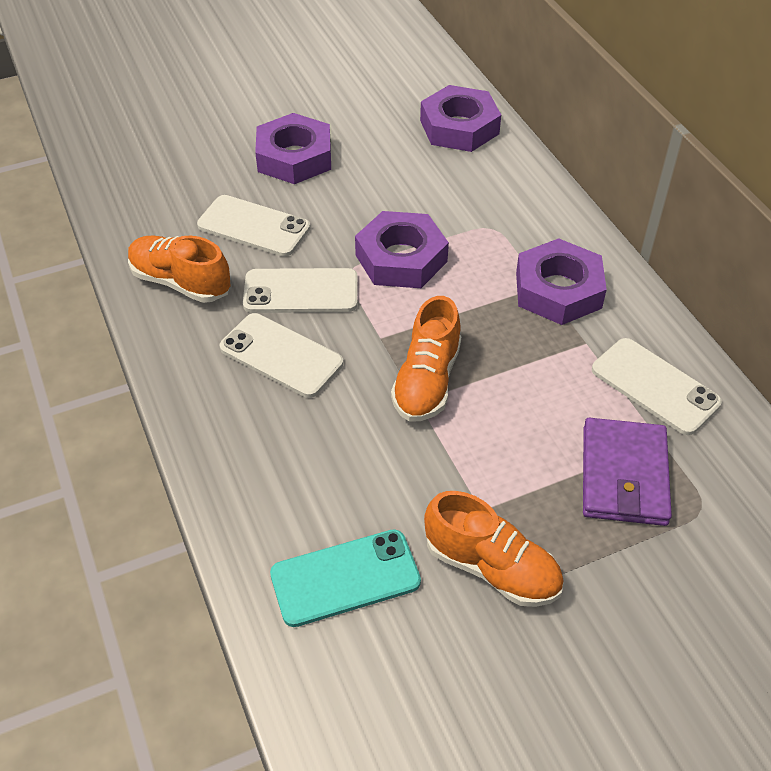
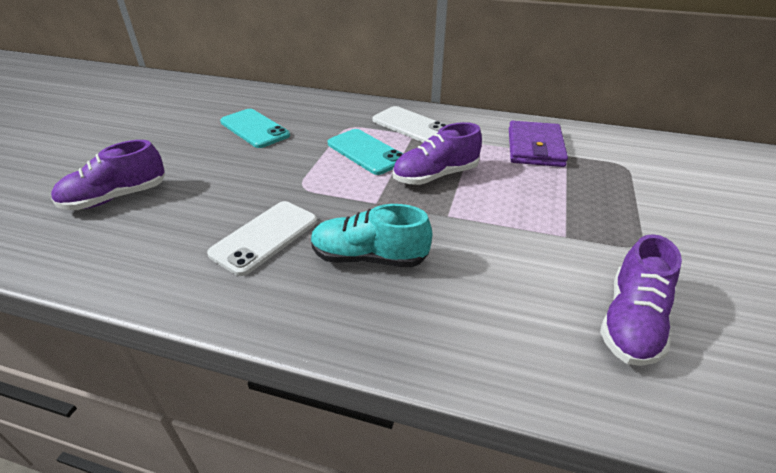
orange shoe: [128,236,231,303] [391,296,461,422] [424,491,564,607] = 3 -> none = 0
purple nut: [255,113,331,184] [355,211,449,288] [420,85,501,152] [516,238,607,325] = 4 -> none = 0
purple shoe: none = 0 -> [51,140,165,210] [393,122,482,185] [600,234,682,366] = 3
turquoise phone: [270,529,421,627] = 1 -> [220,109,290,148] [328,129,403,175] = 2
turquoise shoe: none = 0 -> [311,204,432,267] = 1
white phone: [197,195,310,257] [220,313,343,398] [243,268,358,313] [592,338,722,435] = 4 -> [207,201,317,276] [373,106,447,143] = 2

